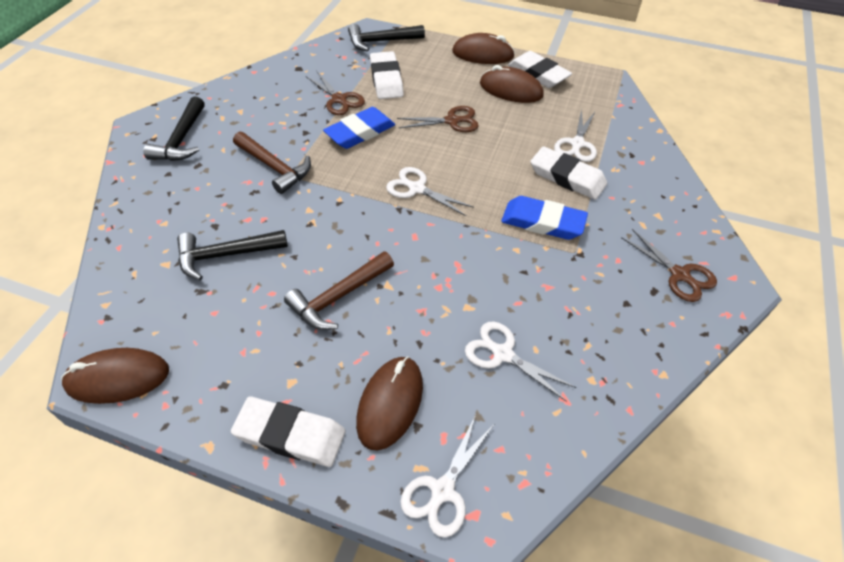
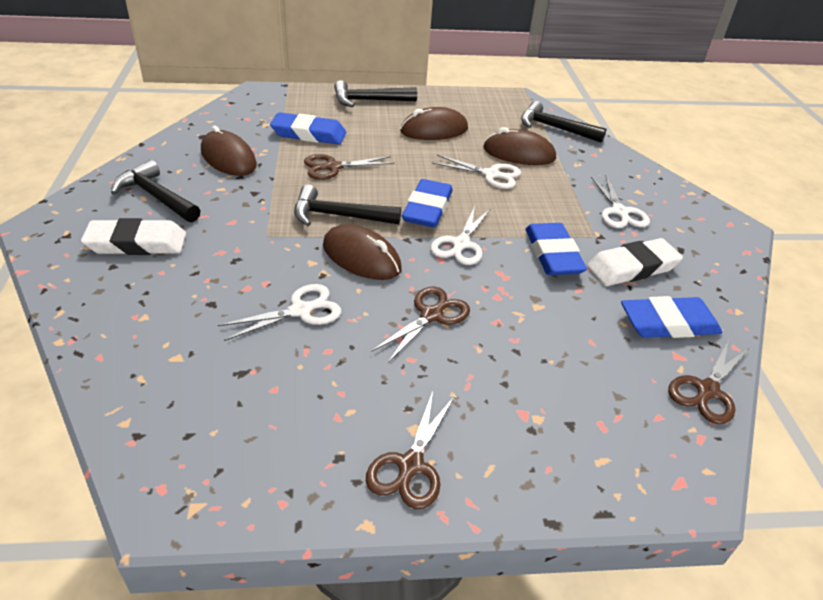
black hammer: [144,96,205,161] [177,230,288,280] [348,24,425,51] = 3 -> [111,160,201,222] [294,185,401,226] [334,80,417,107] [521,101,607,143] = 4
blue eraser: [323,107,395,149] [501,196,588,240] = 2 -> [270,112,346,145] [402,179,453,228] [525,223,587,275] [621,296,722,338] = 4
brown hammer: [233,132,311,194] [284,251,394,330] = 2 -> none = 0
brown scissors: [306,72,365,115] [397,106,479,132] [621,229,717,302] = 3 -> [304,154,395,180] [366,391,455,509] [371,287,470,363] [668,339,749,424] = 4
white eraser: [231,396,346,467] [370,51,404,99] [508,51,572,88] [530,146,607,200] = 4 -> [81,218,186,255] [587,238,683,286] = 2

